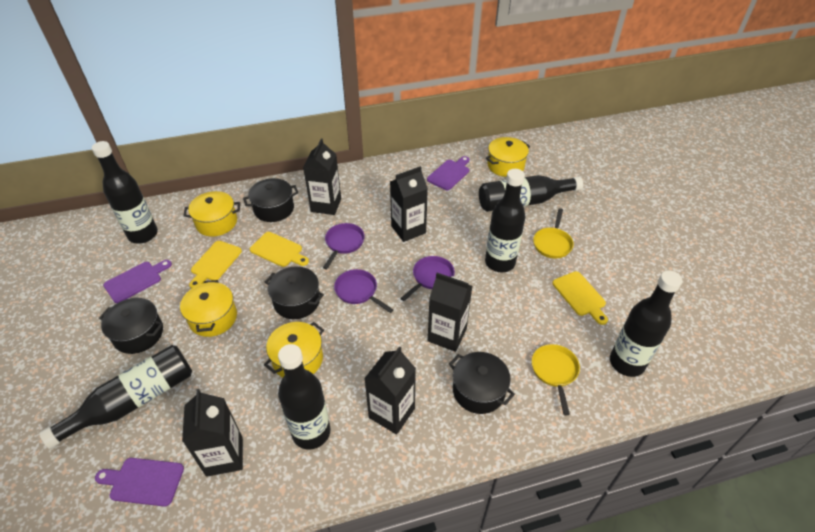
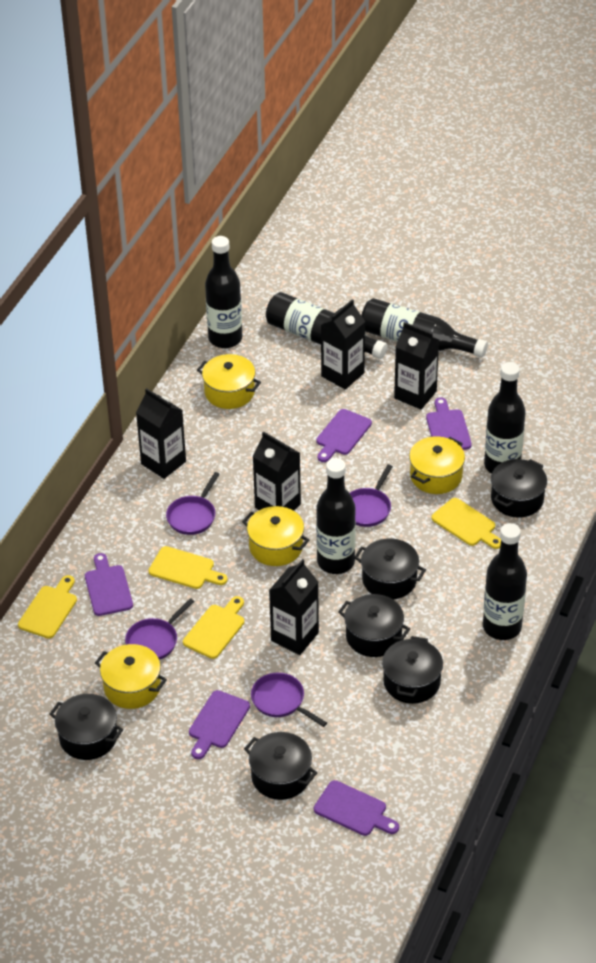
black pot: [99,298,163,354] [243,178,298,222] [265,267,324,319] [449,352,515,414] = 4 -> [50,694,124,760] [244,732,317,800] [338,594,410,657] [354,538,426,599] [382,636,443,704] [491,459,547,518] = 6
purple cutting board: [95,458,184,507] [103,260,172,303] [427,156,469,190] = 3 -> [85,553,133,616] [189,690,250,759] [314,780,399,836] [316,409,372,462] [426,398,472,450] = 5
purple pan: [323,223,365,269] [334,269,393,313] [400,256,455,301] = 3 -> [125,598,195,660] [166,472,220,535] [251,673,327,727] [350,464,393,527] = 4
yellow cutting board: [189,241,242,289] [250,232,309,267] [552,271,608,325] = 3 -> [18,575,77,639] [149,546,227,589] [183,596,244,659] [431,498,501,549] = 4
yellow pan: [532,344,580,415] [533,208,574,258] = 2 -> none = 0

